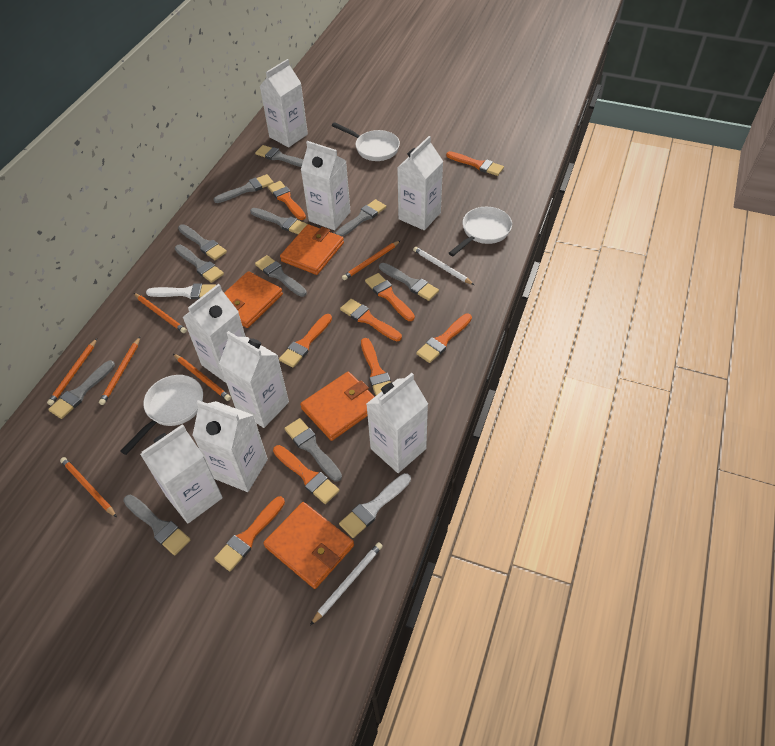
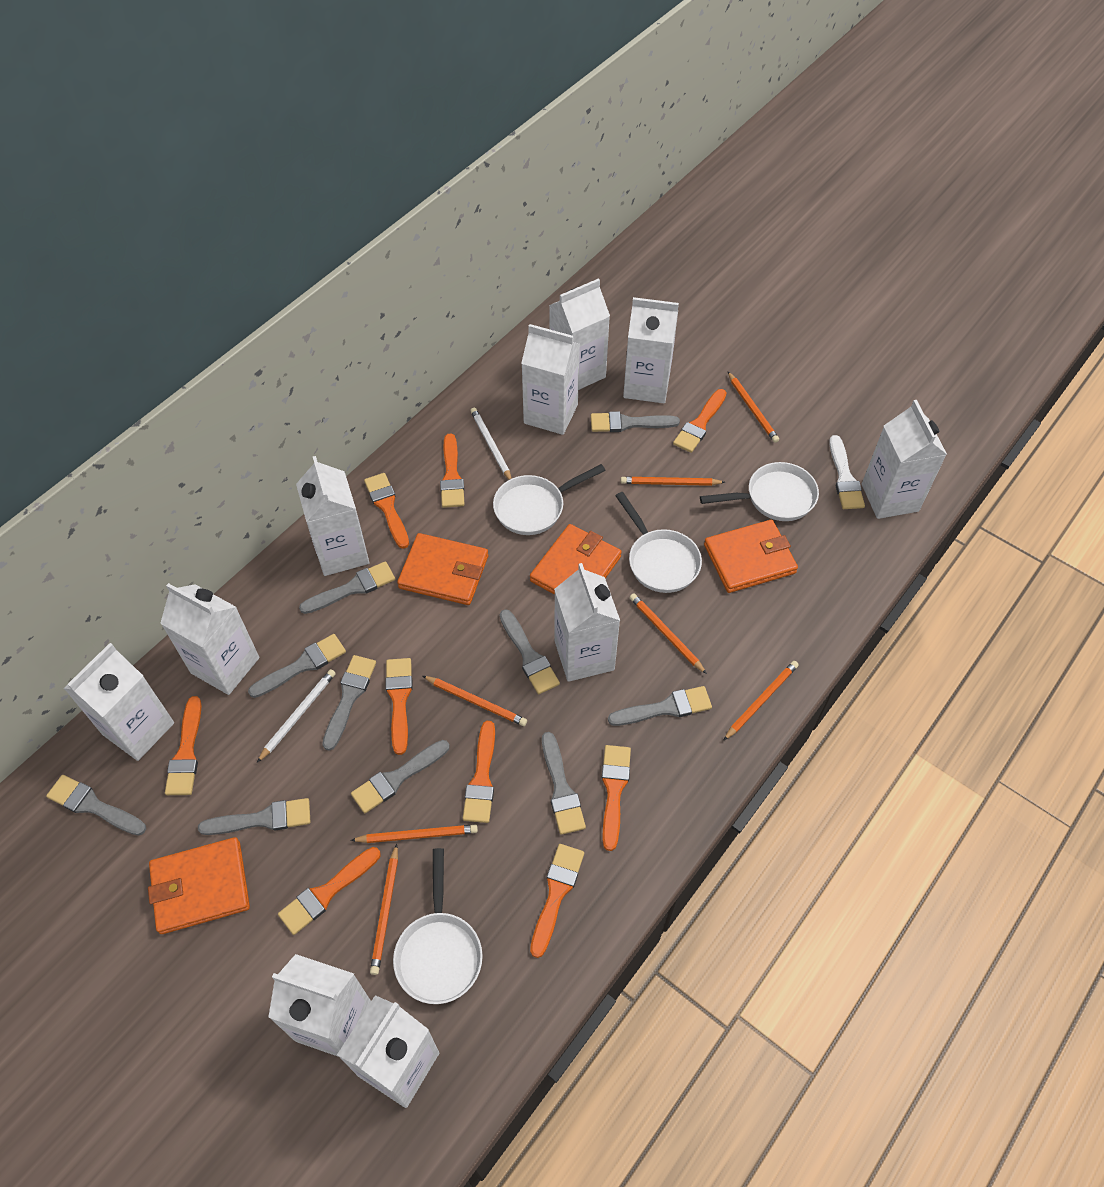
grey brush: [48,360,115,419] [123,494,191,555] [175,245,224,283] [178,224,227,260] [214,174,273,203] [250,208,307,234] [255,145,303,167] [255,255,307,297] [284,418,342,482] [335,199,386,237] [379,263,439,301] = 11 -> [46,775,146,836] [198,798,310,835] [248,634,346,698] [299,561,395,614] [322,655,376,751] [351,740,450,813] [500,609,560,694] [542,732,586,835] [591,411,680,432] [608,686,712,726] = 10
orange pencil: [47,338,97,406] [60,457,117,517] [99,337,140,405] [134,293,187,333] [173,354,231,401] [342,240,401,280] = 6 -> [351,825,478,843] [370,843,398,975] [423,676,527,726] [621,477,725,486] [629,593,707,674] [723,661,799,741] [728,372,779,443] = 7
white brush: [146,283,216,299] [339,473,411,538] = 2 -> [829,435,865,509] = 1
white carton: [140,424,223,523] [182,284,246,383] [192,400,268,492] [219,331,289,428] [260,59,308,147] [301,141,351,230] [366,373,428,473] [397,136,443,230] = 8 -> [63,643,174,761] [160,583,259,695] [268,954,371,1057] [296,456,369,576] [337,995,439,1108] [521,324,580,435] [549,278,610,390] [554,563,620,682] [623,297,679,403] [862,400,947,519] = 10
white pan: [121,375,203,455] [332,122,400,161] [449,207,512,256] = 3 -> [393,848,483,1004] [493,464,606,535] [615,492,702,593] [700,462,819,521] = 4

